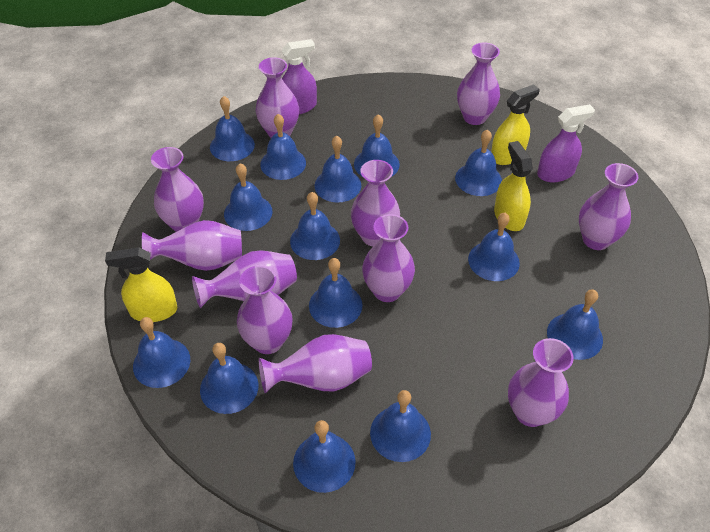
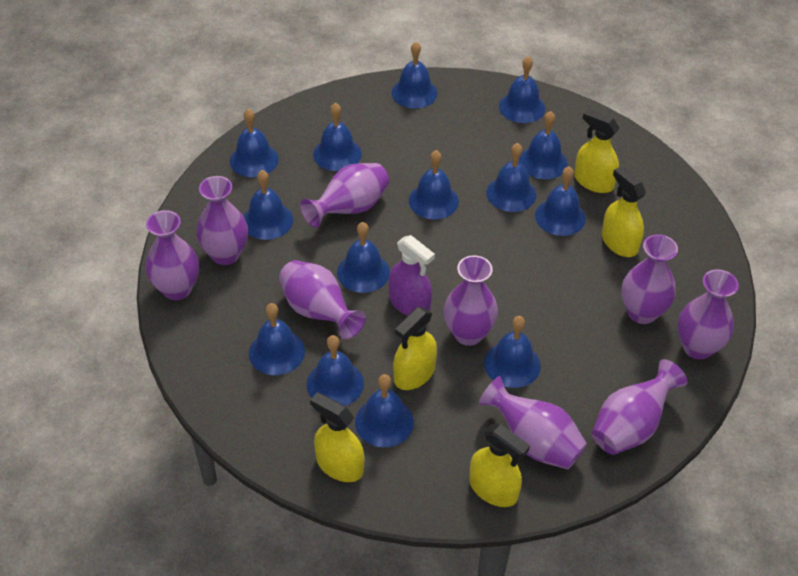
purple spray bottle: [281,39,317,114] [537,104,595,182] = 2 -> [389,235,435,316] = 1
purple vase: [142,220,242,271] [151,147,204,232] [192,250,297,308] [237,266,293,354] [256,57,299,138] [259,334,372,393] [351,160,400,246] [362,214,415,302] [457,43,500,125] [508,338,574,427] [579,163,638,250] = 11 -> [146,210,199,300] [196,176,248,265] [279,260,366,339] [300,163,389,228] [444,255,498,346] [479,376,587,470] [592,359,687,455] [622,234,678,324] [677,269,739,360] = 9
yellow spray bottle: [105,247,178,322] [491,84,540,165] [494,141,533,231] = 3 -> [310,392,364,482] [393,307,437,390] [469,424,530,507] [574,109,619,193] [602,166,646,257] = 5

